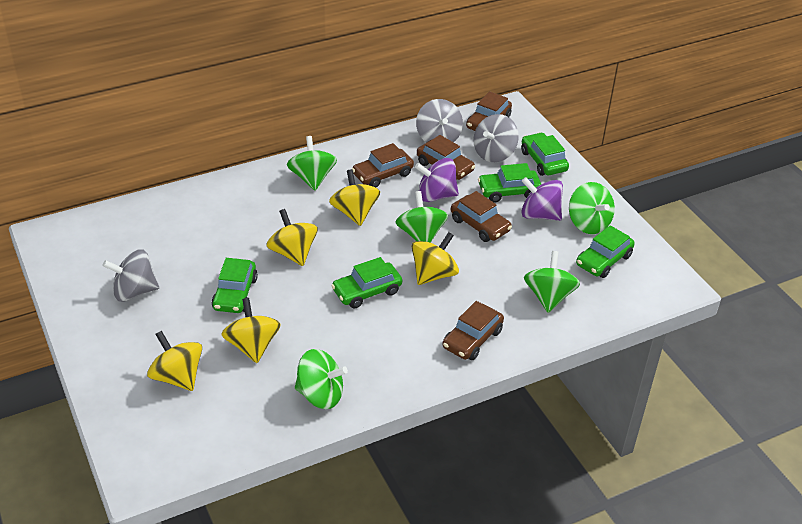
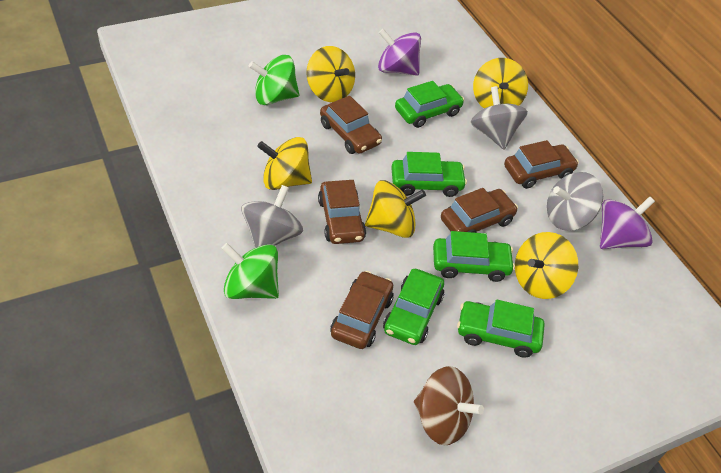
brown spinning top: none = 0 -> [414,366,484,445] = 1
green spinning top: [287,136,337,191] [295,349,348,409] [395,191,448,243] [524,251,580,313] [569,182,615,234] = 5 -> [221,243,279,299] [249,55,300,105] = 2

